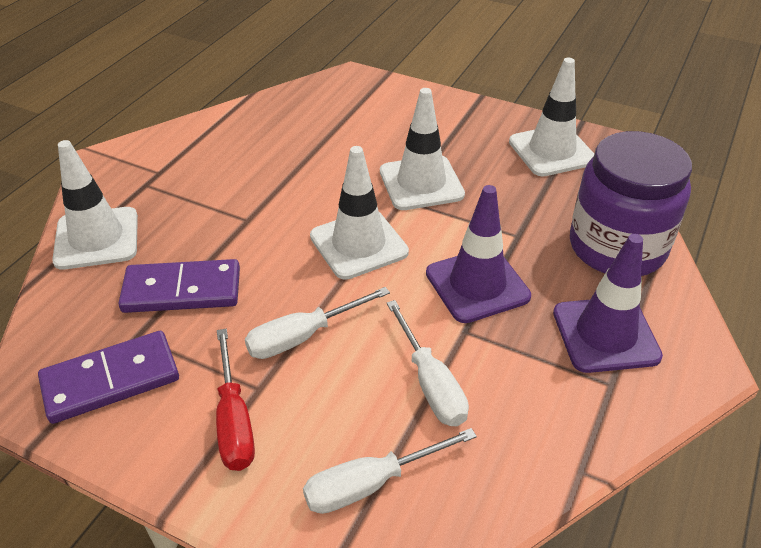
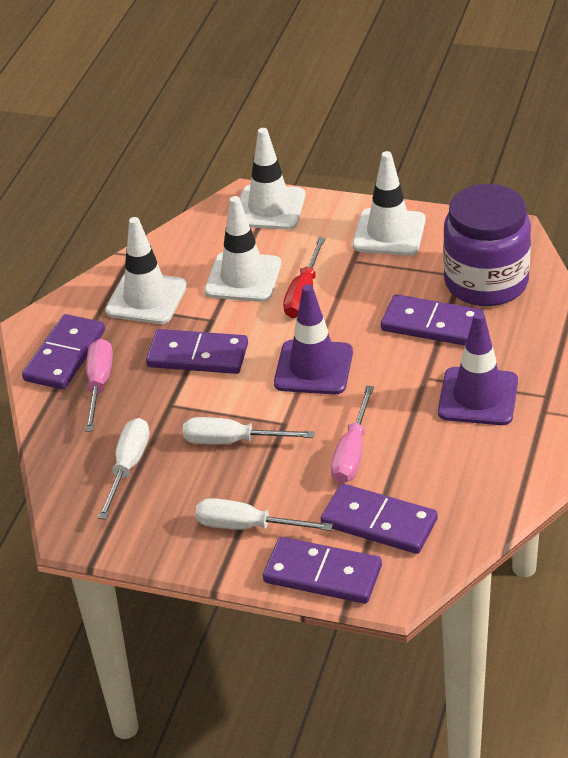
pink screwdriver: none = 0 -> [85,339,113,432] [331,385,374,484] = 2
purple domino: [38,331,179,424] [118,259,240,313] = 2 -> [22,314,105,389] [146,329,248,374] [263,537,382,604] [321,483,438,554] [381,294,484,346] = 5

